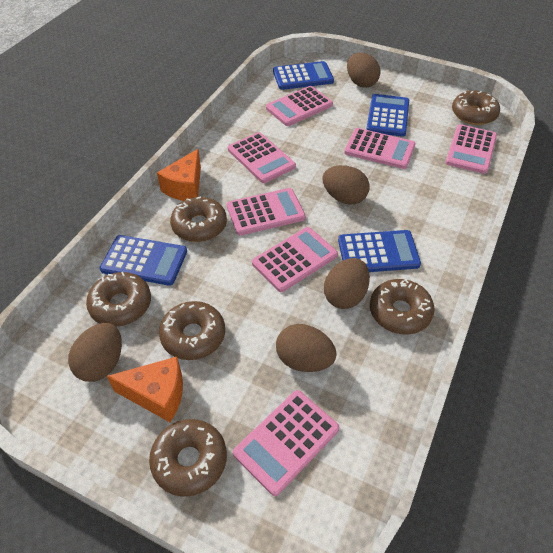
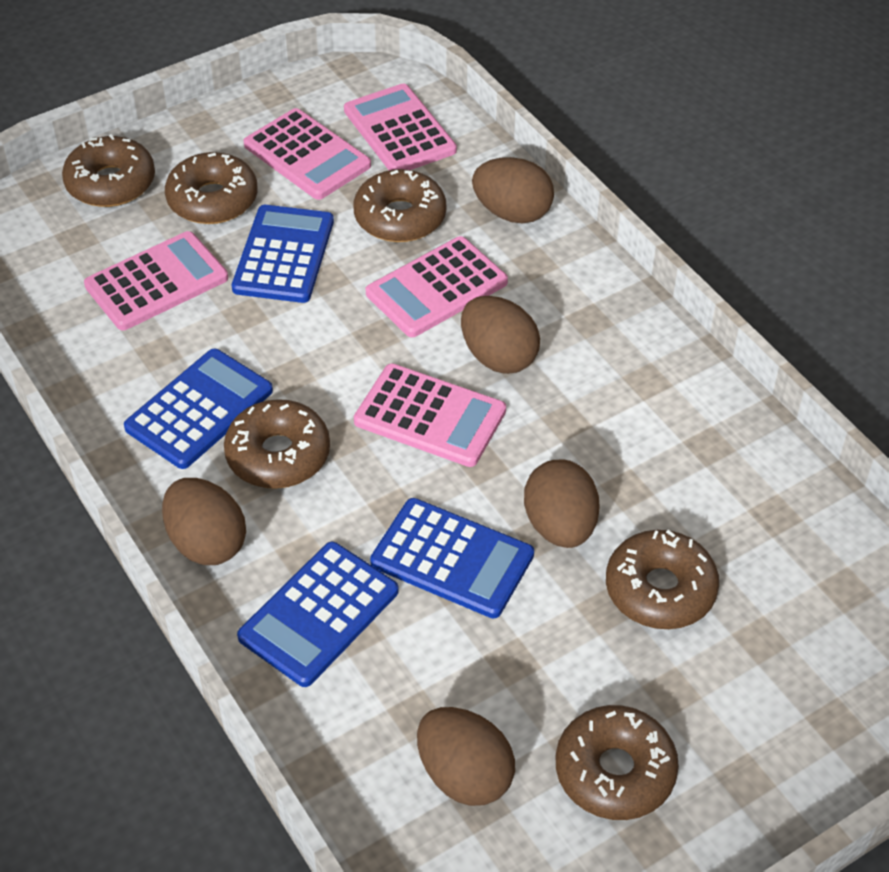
orange cheese: [107,357,183,422] [157,149,201,201] = 2 -> none = 0
pink calculator: [227,188,306,236] [228,132,296,183] [233,390,339,496] [252,227,338,292] [266,86,333,126] [344,128,416,169] [445,124,497,174] = 7 -> [84,231,228,330] [244,108,371,200] [344,84,457,170] [354,363,506,467] [366,236,508,337] = 5

